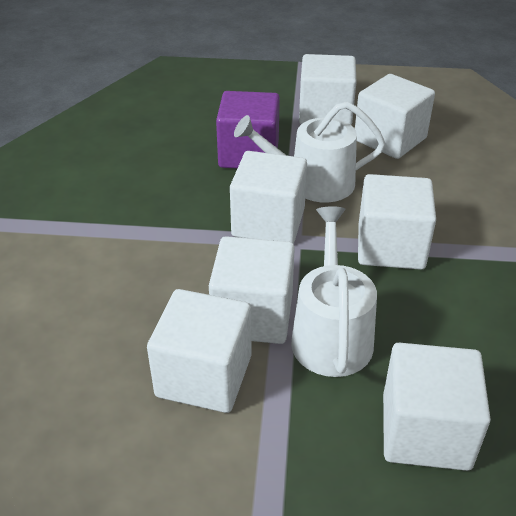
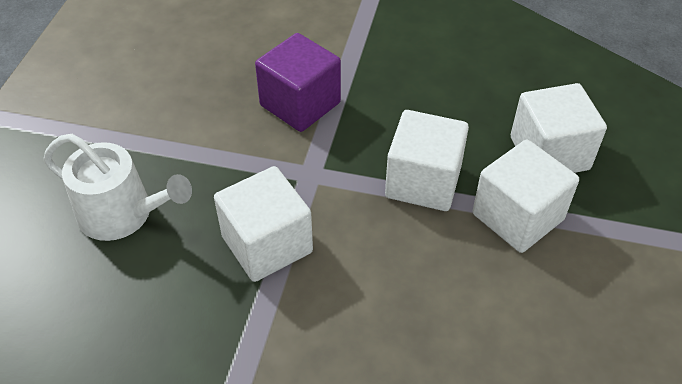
white cube: [147,289,252,413] [209,236,295,344] [230,151,307,243] [299,54,356,125] [355,74,435,159] [358,174,436,270] [383,343,491,471] = 7 -> [214,166,313,282] [385,110,469,211] [473,139,579,253] [511,83,607,173] = 4
white watering can: [234,101,385,202] [291,207,377,377] = 2 -> [44,134,192,241] = 1

